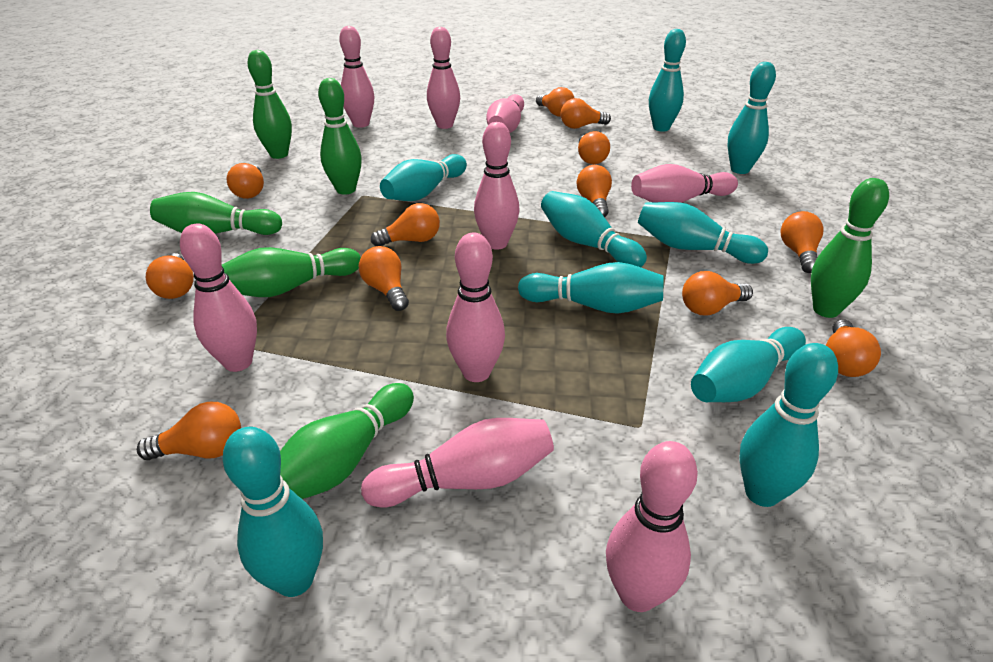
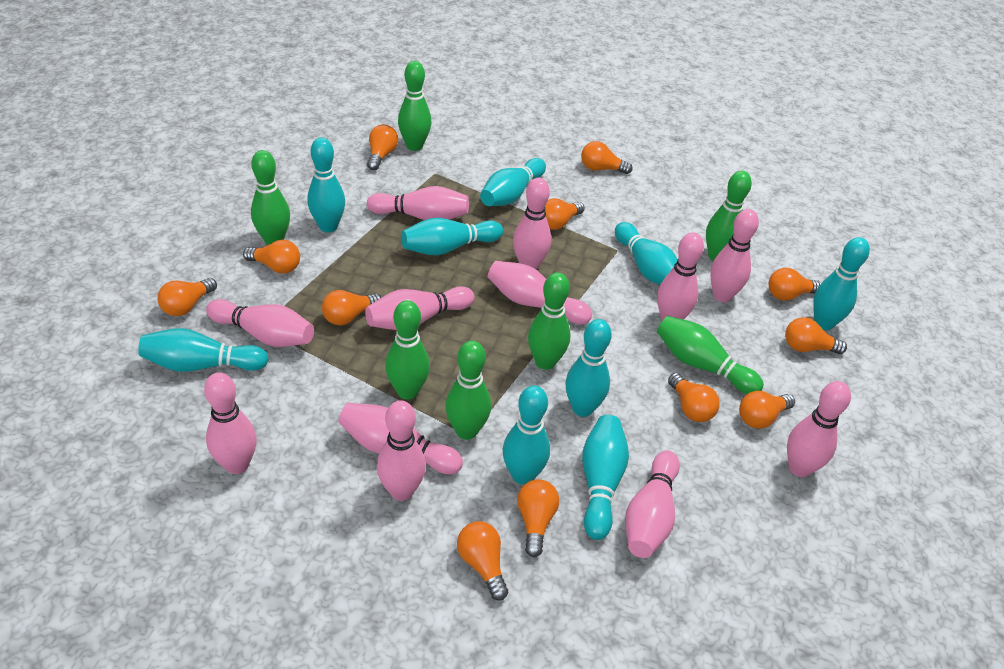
green bowling pin: [150,192,282,235] [222,247,361,297] [248,50,292,159] [280,383,414,499] [318,78,362,195] [811,178,889,318] = 6 -> [251,150,290,245] [385,300,430,400] [398,61,431,151] [445,340,491,440] [528,273,571,370] [657,316,764,394] [706,171,752,261] = 7
pink bowling pin: [180,223,257,372] [339,26,374,128] [361,418,554,507] [427,27,460,129] [446,233,505,382] [474,122,520,250] [486,94,524,133] [606,441,698,612] [631,164,738,203] = 9 -> [204,372,257,474] [206,299,314,347] [338,403,463,474] [365,286,475,330] [367,186,469,220] [377,400,426,501] [488,261,592,324] [513,178,551,270] [625,451,680,558] [657,232,704,321] [710,209,759,302] [787,381,851,477] = 12

